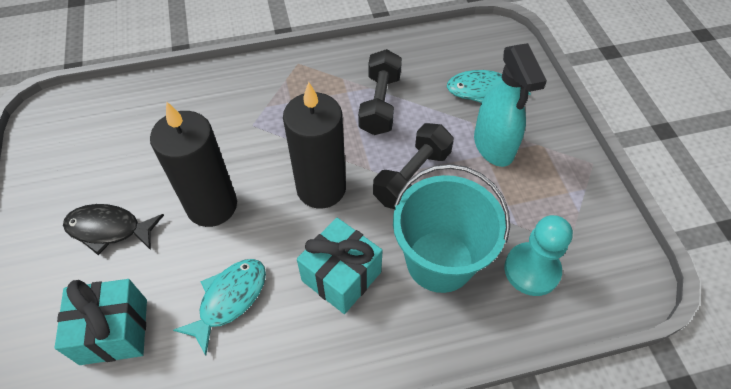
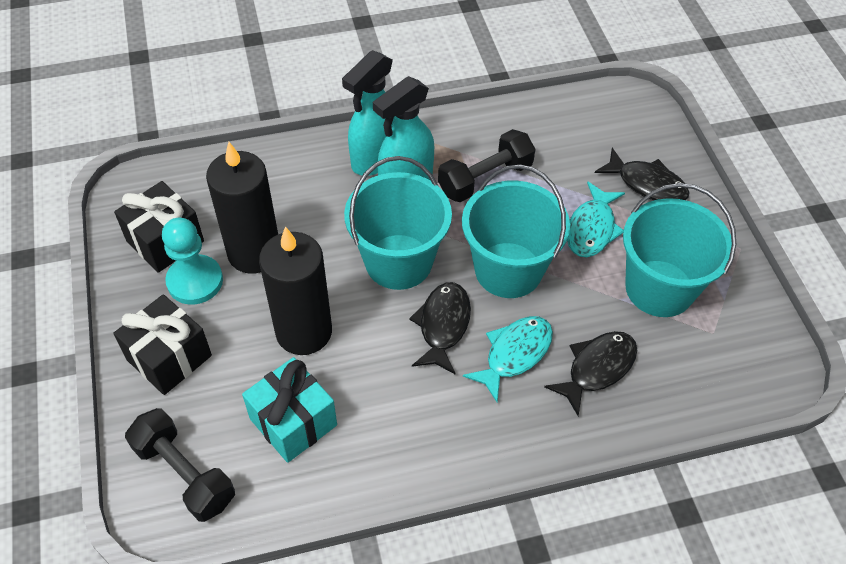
black fish: [63,204,164,255] = 1 -> [409,282,471,374] [544,331,637,416] [595,148,690,200] = 3
black gift: none = 0 -> [113,294,212,395] [114,181,204,273] = 2
turquoise bucket: [393,164,510,293] = 1 -> [344,156,452,290] [462,165,570,298] [623,183,736,317] = 3
turquoise gift: [55,279,147,365] [297,218,383,314] = 2 -> [242,357,337,463] = 1
turquoise spray bottle: [474,43,547,167] = 1 -> [342,50,395,176] [373,76,434,181] = 2

